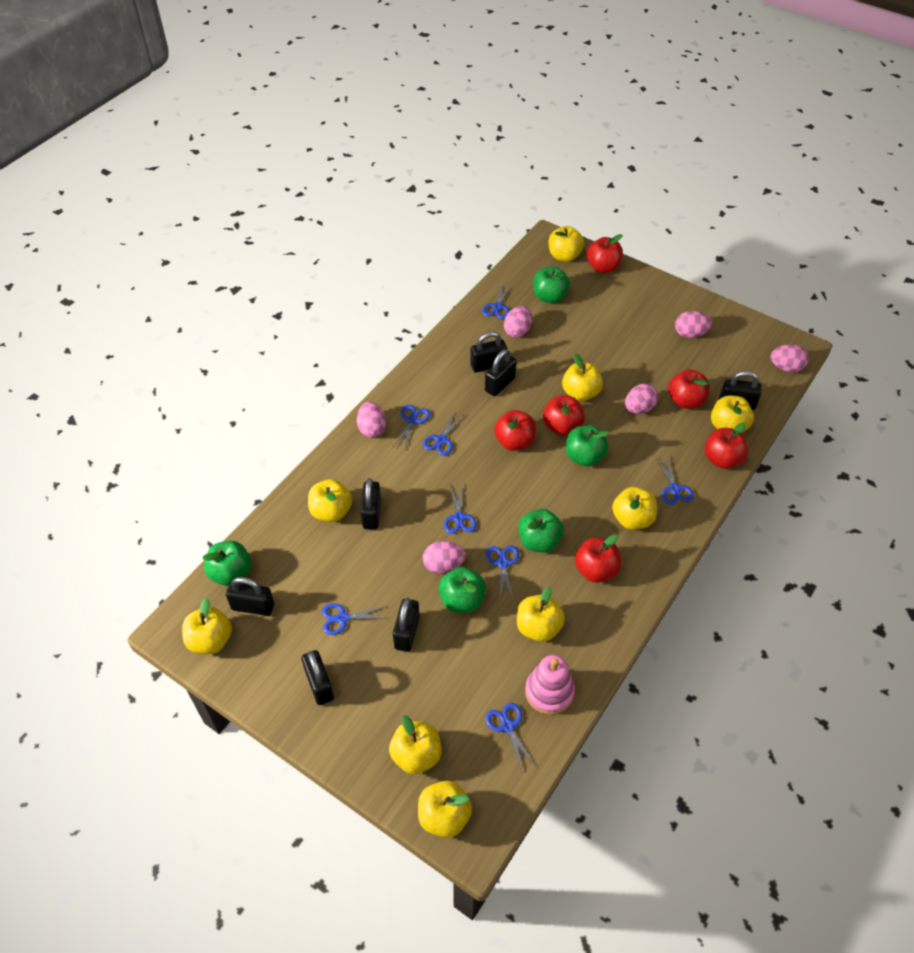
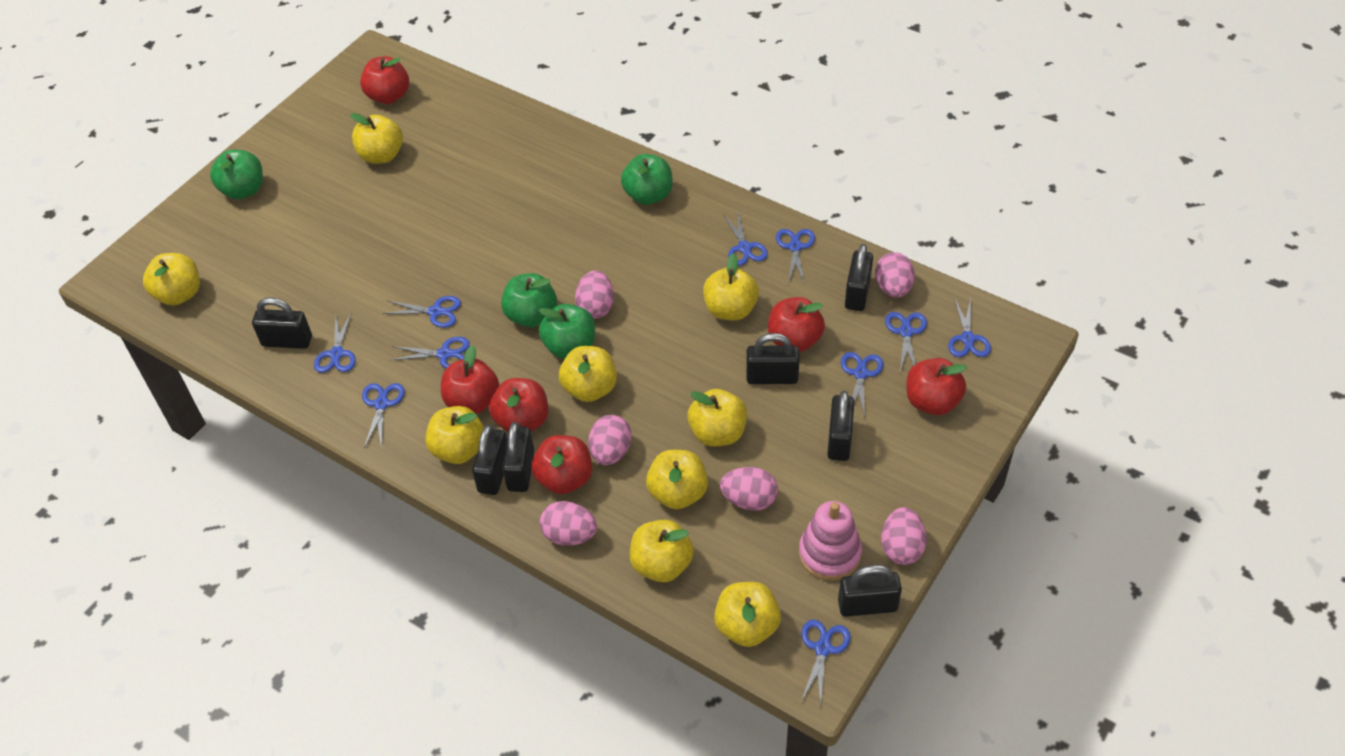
blue scissors: [322,603,387,635] [393,405,430,449] [423,412,464,456] [444,485,477,534] [482,284,511,319] [485,703,536,772] [486,546,519,601] [656,457,694,505] = 8 -> [314,312,356,373] [362,383,405,449] [383,296,461,328] [391,337,470,368] [723,212,768,266] [776,229,815,284] [801,619,851,708] [841,352,883,417] [885,312,927,372] [948,297,991,357] = 10
green apple: [202,541,251,586] [439,567,486,613] [518,509,564,553] [533,266,570,303] [566,425,609,466] = 5 -> [210,150,263,199] [501,273,557,327] [539,304,595,359] [621,154,673,205] = 4

